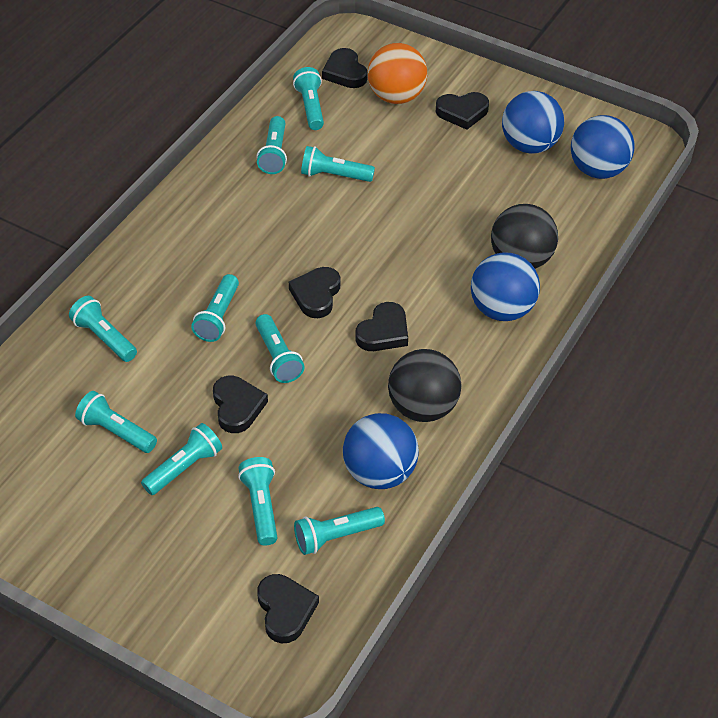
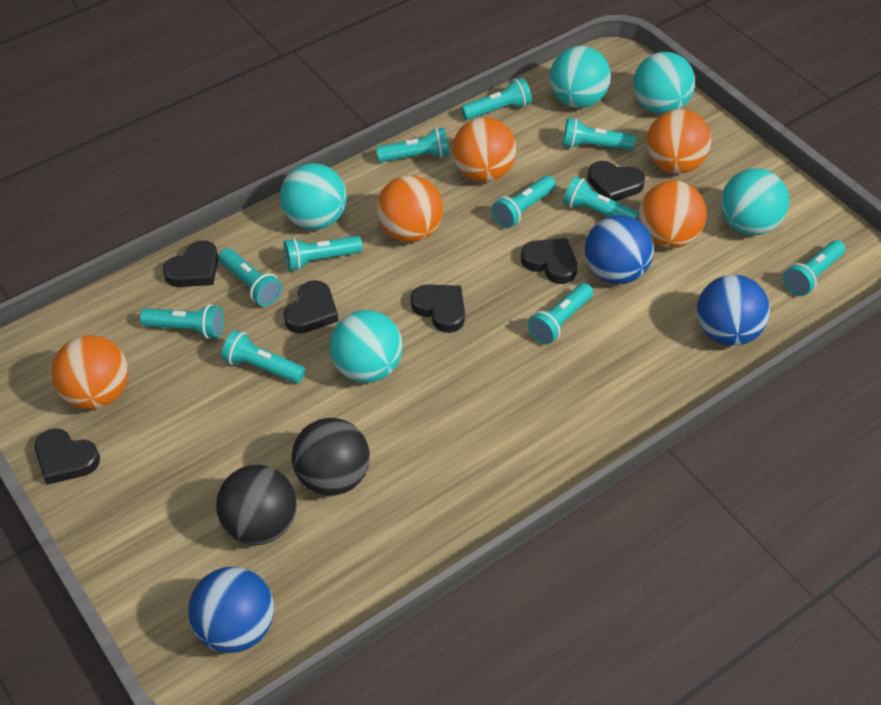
blue ball: [343,413,419,489] [471,252,540,321] [502,91,564,154] [571,115,634,179] = 4 -> [188,567,274,653] [585,215,654,284] [697,275,770,346] = 3
orange ball: [367,43,427,104] = 1 -> [51,335,128,409] [376,175,443,242] [452,117,516,182] [639,180,707,248] [646,109,711,174] = 5
turquoise ball: none = 0 -> [280,163,347,230] [330,310,403,383] [550,46,611,108] [633,52,695,114] [721,168,789,235] = 5
turquoise flashlight: [69,296,137,362] [75,391,157,453] [141,423,222,495] [191,274,239,342] [238,457,278,546] [255,314,305,383] [256,116,287,174] [293,67,324,130] [294,507,385,555] [301,146,375,182] = 10 -> [140,304,224,339] [218,248,282,306] [222,330,305,383] [284,236,363,271] [376,127,449,162] [461,77,532,120] [492,176,556,228] [528,283,593,344] [563,118,636,150] [563,176,639,220] [783,240,845,296] = 11

